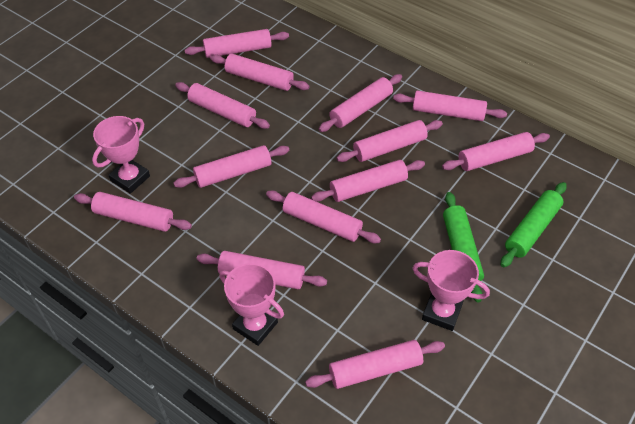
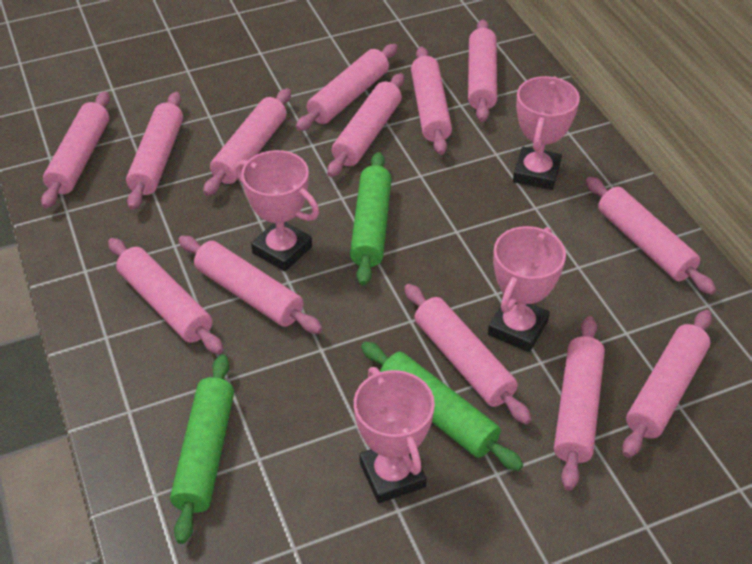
green rolling pin: [443,192,484,302] [501,182,567,267] = 2 -> [170,354,234,544] [350,152,392,285] [361,342,523,471] = 3
pink trophy: [92,116,150,194] [219,263,284,346] [412,250,490,331] = 3 -> [236,150,319,271] [354,367,435,504] [488,226,566,352] [513,76,580,190] = 4

